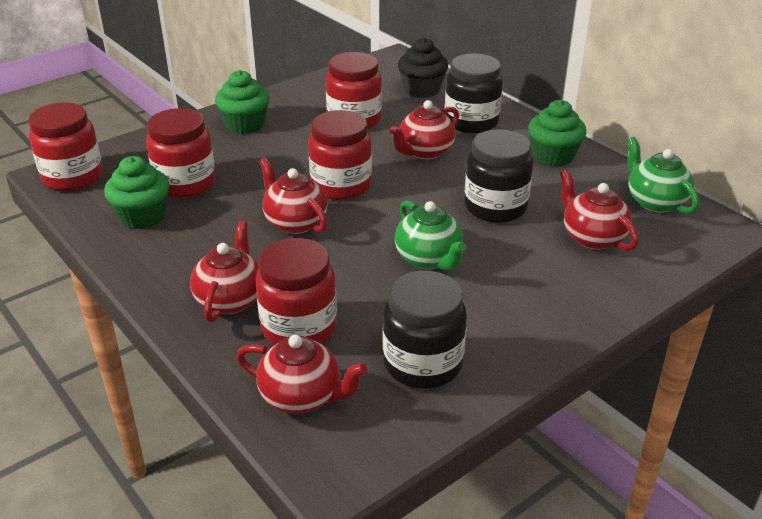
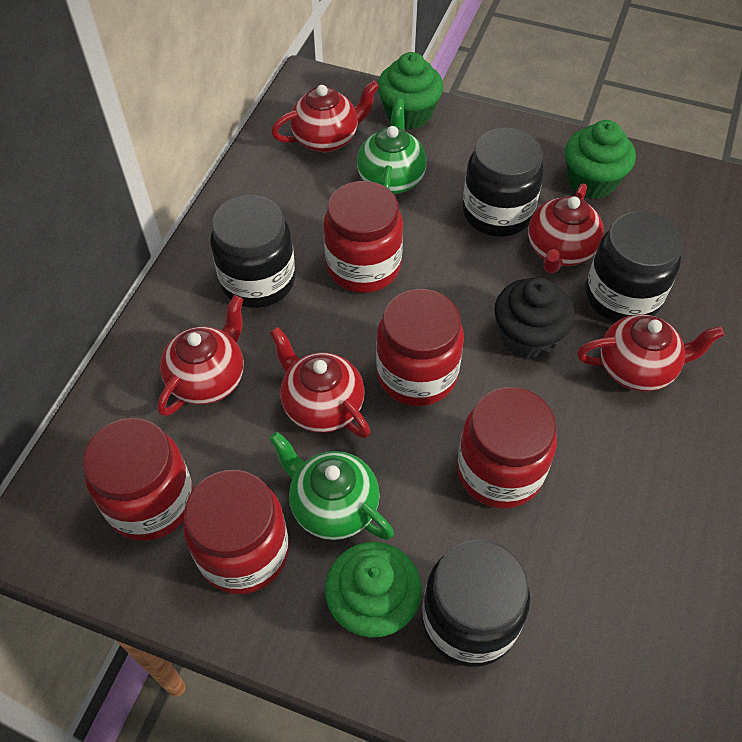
black jar: [383,270,467,389] [445,53,503,133] [464,129,533,223] = 3 -> [210,195,295,308] [422,540,530,667] [463,127,544,237] [586,211,683,323] = 4

